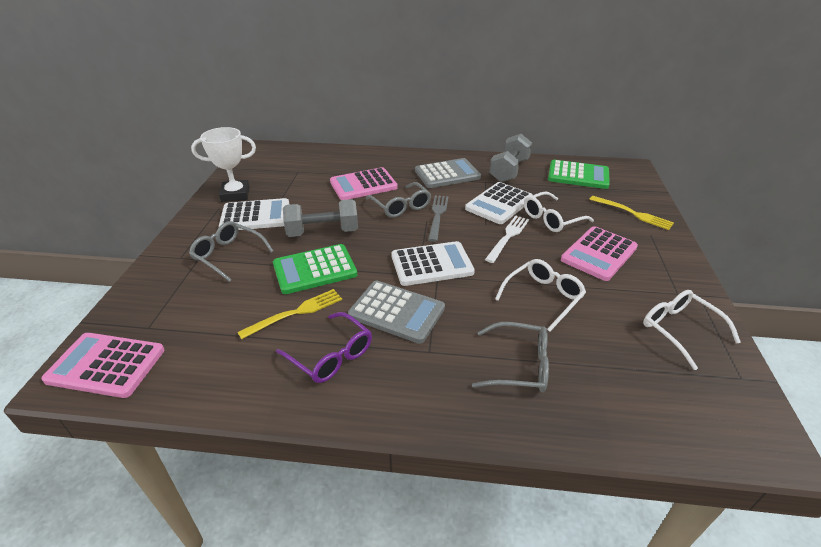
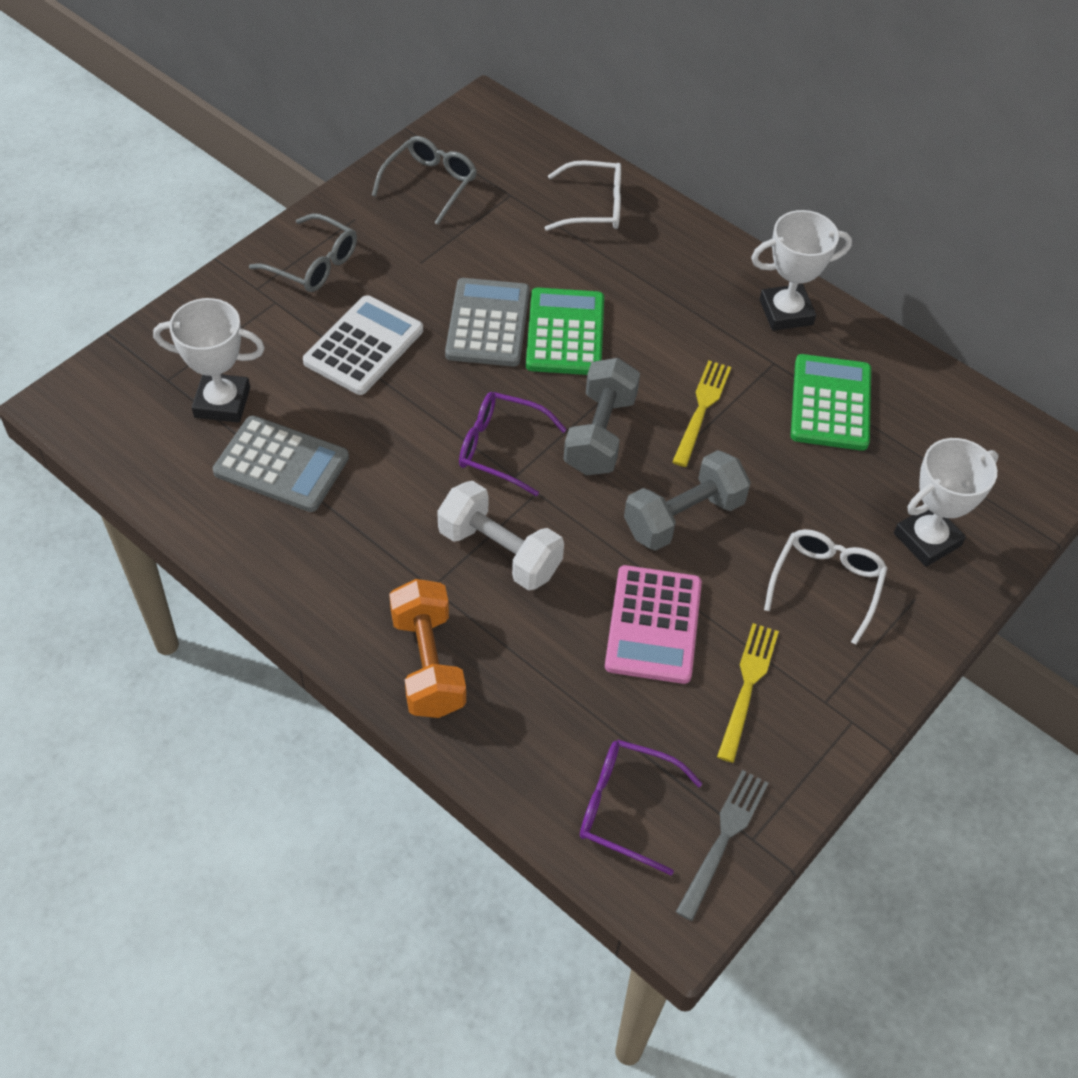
grey glasses: [189,221,274,282] [366,182,431,218] [472,322,549,392] = 3 -> [249,213,357,292] [372,136,477,225] = 2
orange dumbbell: none = 0 -> [389,579,466,718] = 1
pink calculator: [41,333,164,398] [330,167,398,200] [561,226,638,281] = 3 -> [605,565,702,684] = 1
purple glasses: [276,312,372,383] = 1 -> [459,392,567,496] [580,740,703,875] = 2
white calculator: [219,198,289,230] [391,241,475,286] [465,182,533,224] = 3 -> [303,295,423,395] = 1
white dumbbell: none = 0 -> [437,481,564,591] = 1
white fork: [485,216,529,263] = 1 -> none = 0
white glasses: [495,259,586,332] [524,191,594,232] [643,290,741,370] = 3 -> [545,161,621,231] [764,529,888,645] = 2
white trophy: [191,127,256,202] = 1 -> [153,298,265,423] [751,210,852,331] [894,438,999,567] = 3

